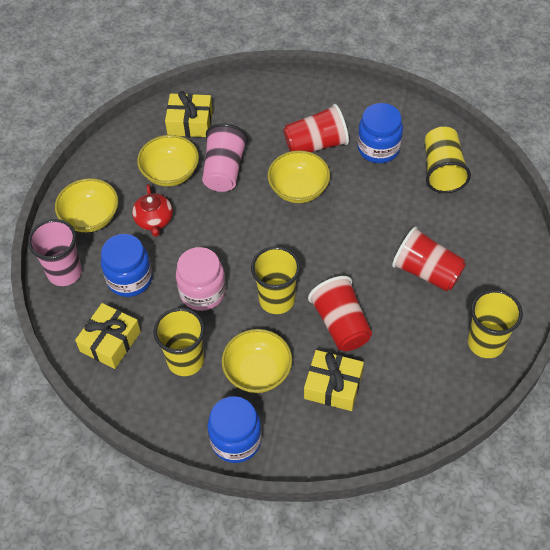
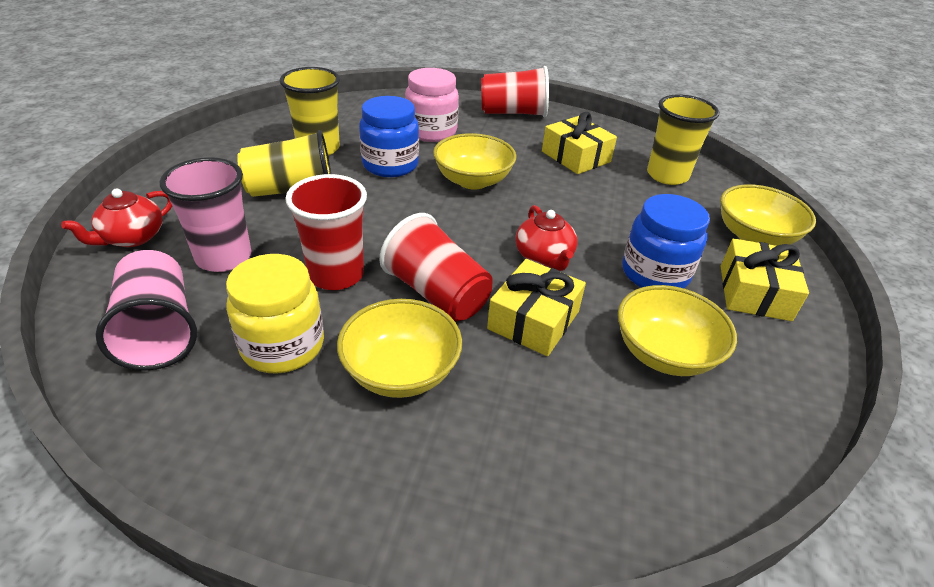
blue jar: [101,234,152,297] [207,396,262,463] [358,103,403,163] = 3 -> [359,96,419,177] [622,194,710,289] = 2
red teapot: [132,184,173,237] = 1 -> [61,189,172,247] [515,205,578,271] = 2
yellow cup: [153,308,205,376] [251,246,301,314] [425,127,471,193] [468,290,523,358] = 4 -> [237,130,331,197] [280,67,340,156] [647,94,719,185] = 3
yellow jar: none = 0 -> [226,254,324,374] = 1

